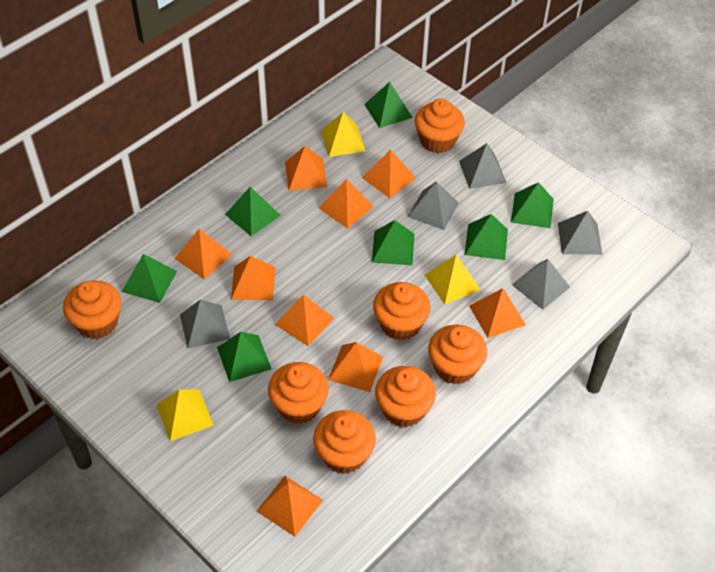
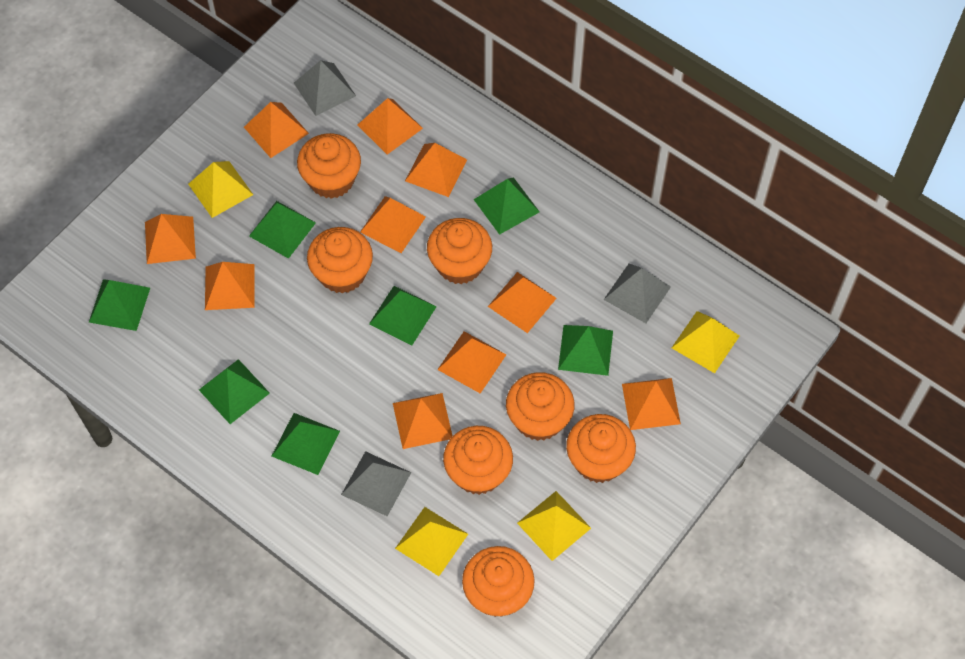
grey pyramid: [180,300,230,348] [408,181,459,230] [459,143,506,189] [512,259,570,310] [558,211,602,255] = 5 -> [294,60,356,116] [341,451,411,516] [604,264,671,323] = 3
orange pyramid: [175,229,233,279] [231,256,275,300] [256,476,323,537] [275,294,334,346] [285,146,327,191] [319,179,374,229] [328,342,383,392] [362,149,416,198] [469,288,526,338] = 9 -> [145,214,196,264] [205,262,255,310] [244,102,309,158] [358,98,423,155] [360,196,426,253] [393,393,453,449] [405,143,467,197] [437,331,506,393] [488,272,557,333] [622,378,681,430] = 10
yellow pyramid: [156,390,214,441] [321,112,366,157] [425,255,481,304] = 3 -> [188,161,253,218] [395,507,468,576] [517,491,591,561] [672,311,739,373] = 4

